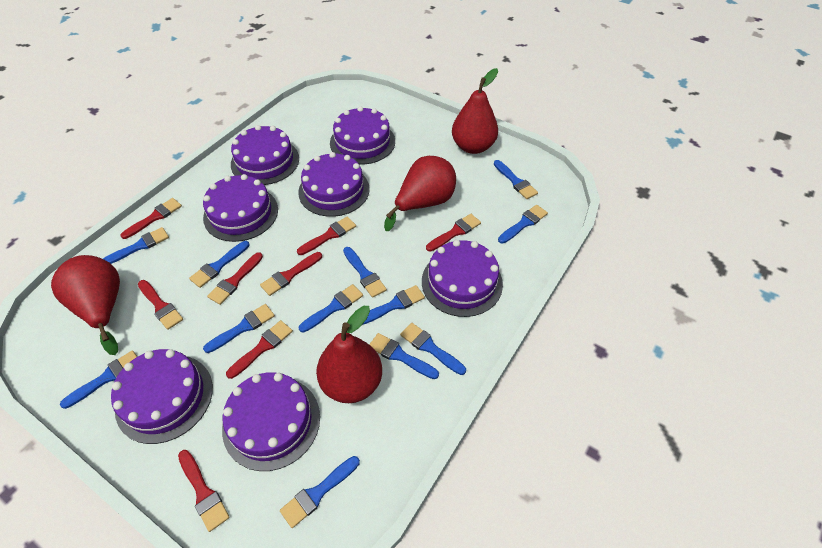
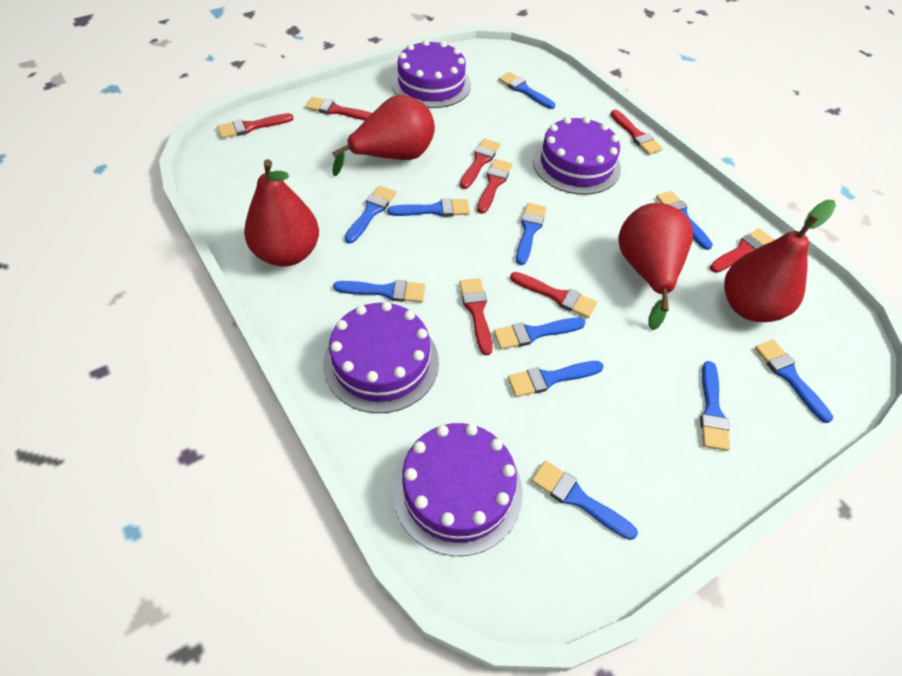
blue brush: [60,350,137,409] [103,227,169,264] [189,241,250,288] [203,304,275,353] [280,456,360,528] [299,284,363,333] [343,247,387,298] [362,285,425,325] [369,333,439,379] [400,323,466,375] [494,160,538,199] [498,205,548,243] = 12 -> [333,280,425,302] [344,186,396,244] [387,198,470,217] [494,318,586,349] [498,72,555,109] [508,361,604,397] [516,203,546,265] [532,461,638,540] [656,191,713,250] [700,361,730,451] [755,340,833,423] = 11
purple cake: [111,349,213,444] [203,174,278,242] [222,372,320,471] [231,125,299,185] [298,152,370,217] [330,106,395,165] [422,240,503,317] = 7 -> [323,302,439,413] [392,40,471,108] [392,423,523,556] [533,116,621,195] = 4

